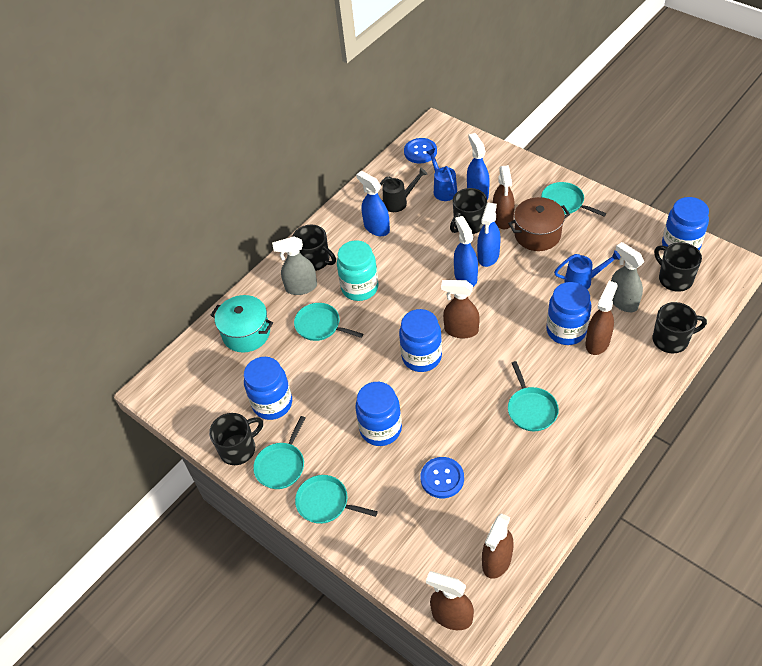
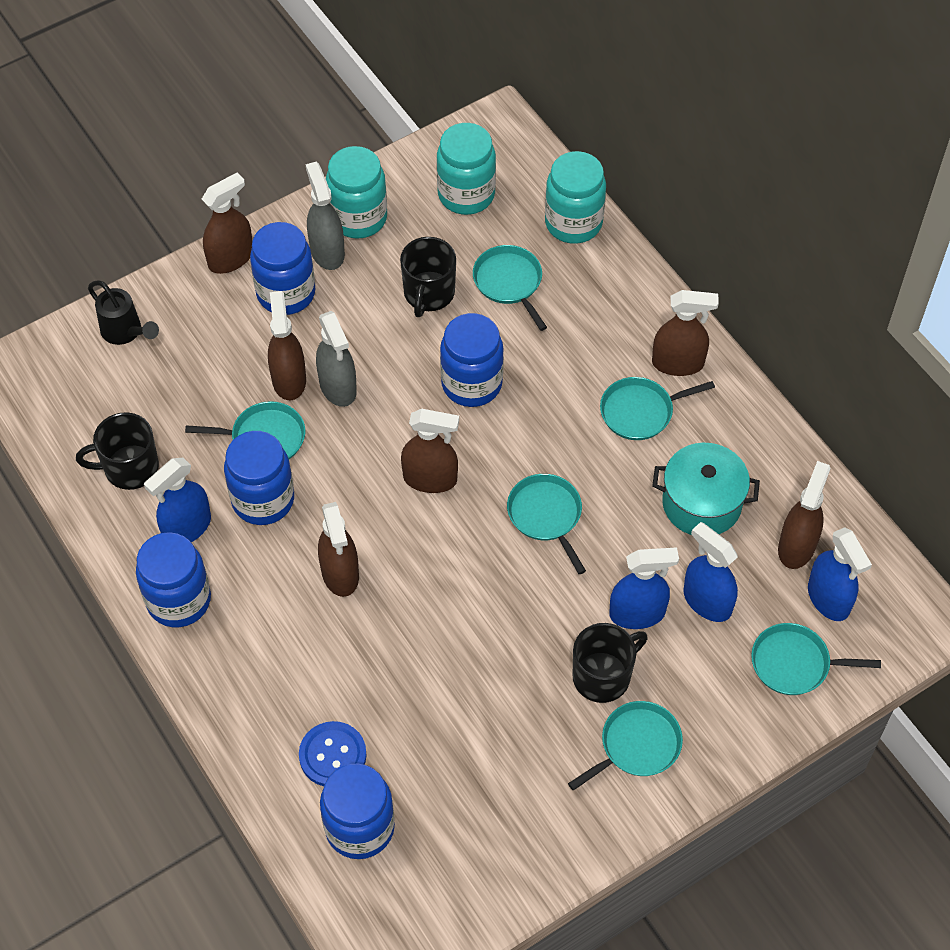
black mug: [209,413,263,465] [292,225,336,271] [450,188,487,234] [653,302,707,353] [654,242,702,292] = 5 -> [76,412,159,490] [400,237,456,317] [572,623,648,703] = 3
blue button: [404,138,437,163] [420,457,464,498] = 2 -> [299,721,367,786] = 1
blue watering can: [426,148,457,201] [554,250,621,289] = 2 -> none = 0
brown pot: [508,197,570,251] = 1 -> none = 0
brown spray bottle: [426,571,474,630] [441,280,480,338] [482,513,514,579] [493,165,515,229] [585,281,618,355] = 5 -> [202,172,252,274] [268,291,306,400] [318,502,359,597] [401,409,459,493] [652,290,719,376] [778,461,831,569] = 6
turquoise jar: [337,240,379,301] = 1 -> [326,146,387,239] [437,123,496,215] [545,151,606,244] = 3
turquoise pan: [253,416,305,489] [294,303,363,341] [295,475,378,524] [508,361,559,431] [541,182,606,216] = 5 -> [185,401,305,459] [473,245,547,331] [507,474,586,574] [568,701,683,791] [600,377,715,440] [751,623,881,695] = 6

